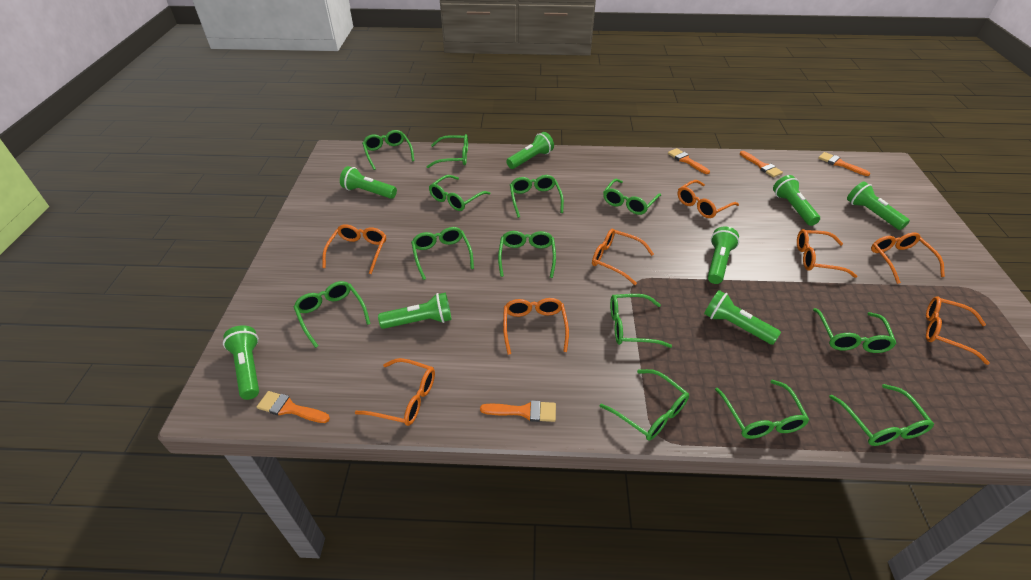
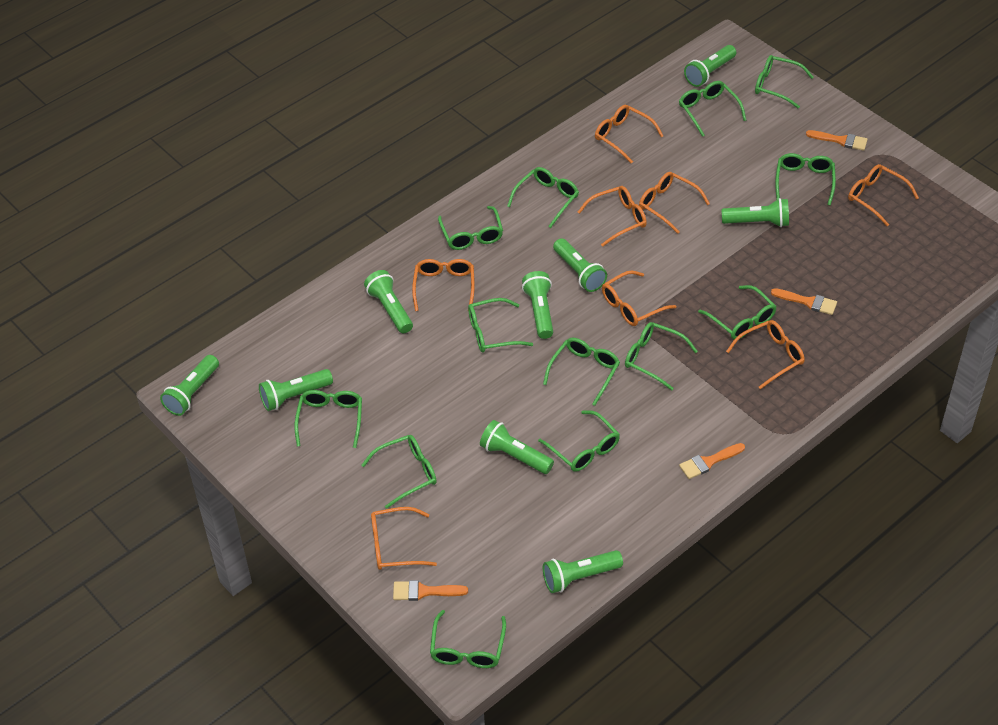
green flashlight: [223,325,259,400] [340,166,397,199] [378,293,452,329] [506,132,554,169] [704,290,781,345] [708,227,739,284] [773,175,820,226] [847,181,910,230] = 8 -> [160,355,219,416] [259,369,333,411] [364,270,413,333] [480,420,554,474] [522,271,553,339] [543,550,623,593] [553,238,607,292] [684,45,736,87] [721,198,789,227] = 9
orange brush: [257,391,330,423] [480,400,556,422] [668,148,710,174] [740,151,783,177] [818,152,870,176] = 5 -> [393,580,468,601] [679,443,745,479] [771,288,837,315] [806,130,868,151] = 4

